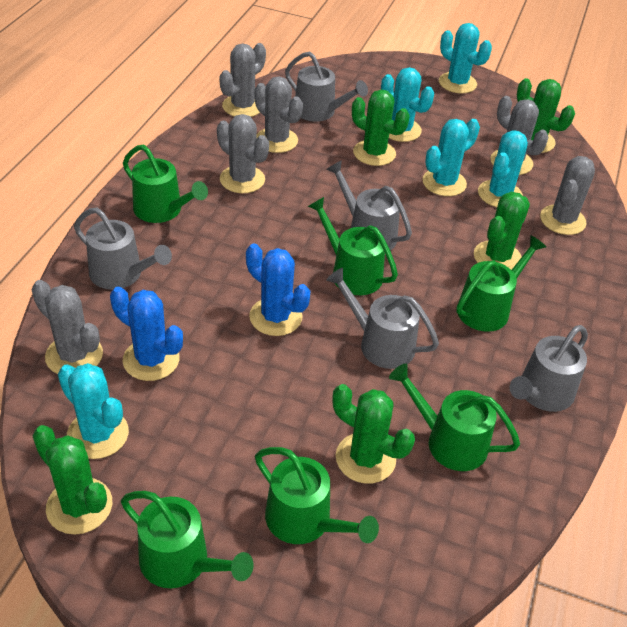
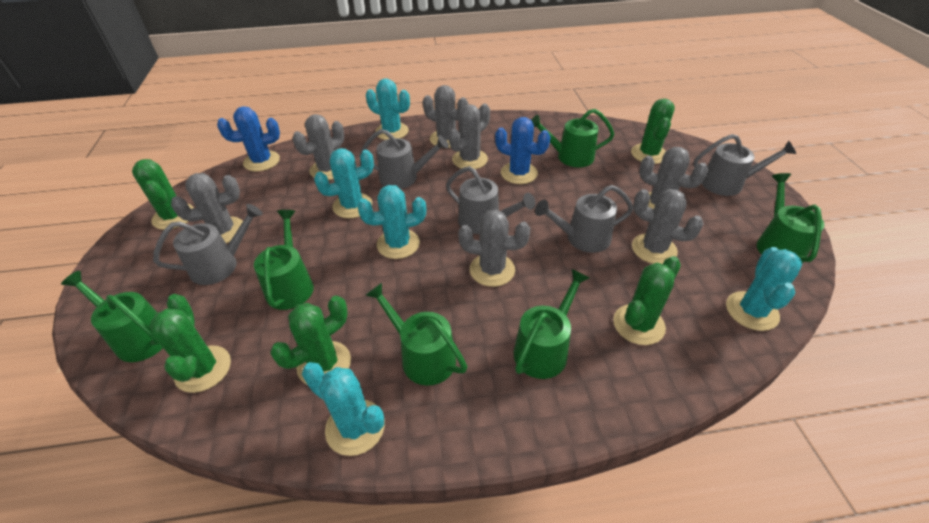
grey cactus: [32,280,103,374] [217,114,269,193] [219,43,266,117] [254,76,303,153] [490,96,548,175] [540,156,595,235] = 6 -> [171,173,243,243] [293,114,344,180] [423,85,468,148] [449,104,490,169] [458,209,530,287] [632,189,704,264] [639,147,708,209] = 7

